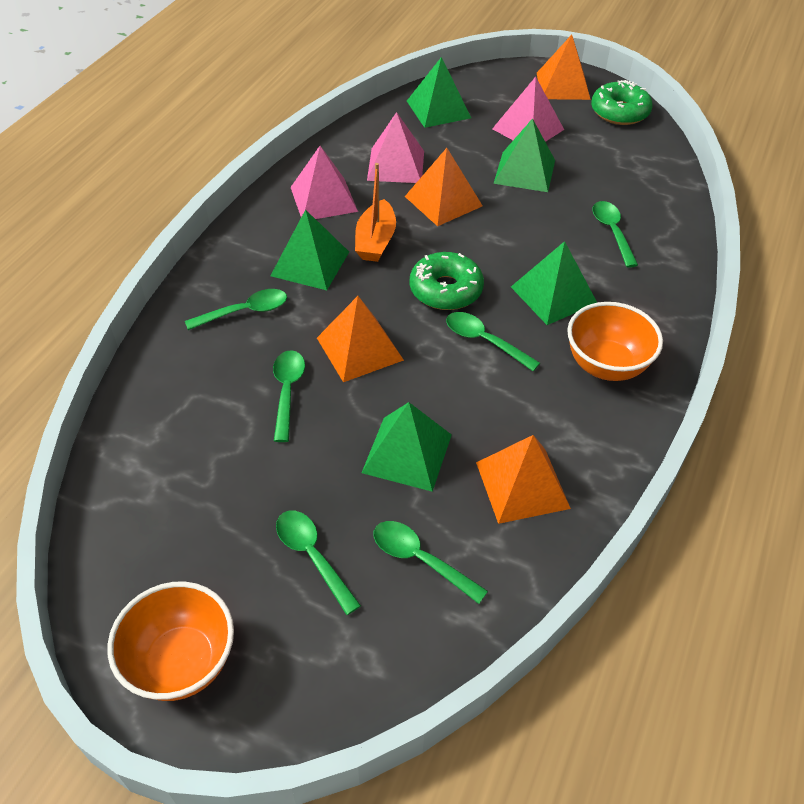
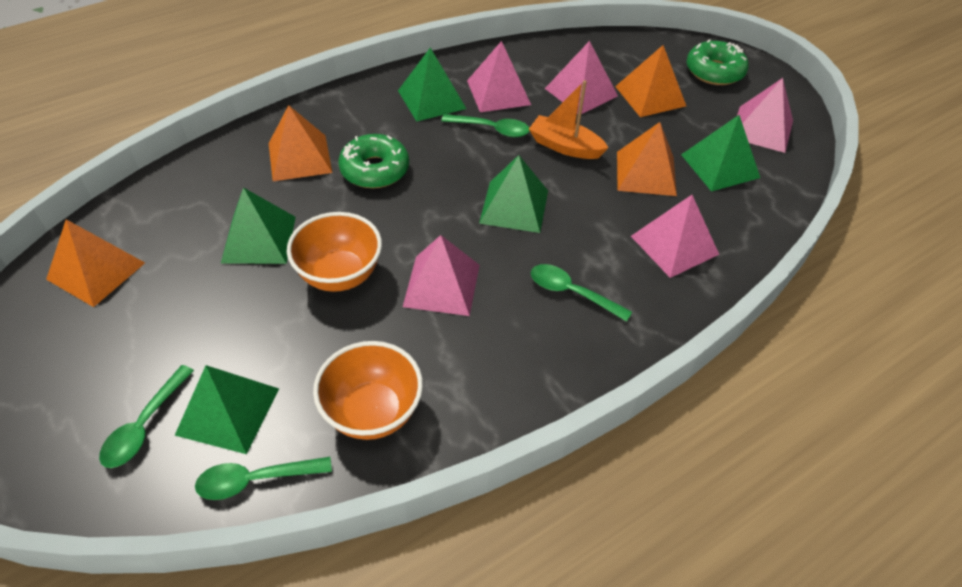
green spoon: [185,289,287,330] [273,350,305,442] [276,511,361,615] [374,521,488,604] [446,312,540,371] [592,201,638,268] = 6 -> [99,365,194,468] [195,457,332,500] [441,114,530,137] [531,264,632,322] = 4
pink pyramid: [291,146,358,219] [367,112,424,183] [492,77,564,142] = 3 -> [403,235,480,316] [467,41,531,112] [545,41,618,114] [631,195,719,278] [737,78,793,153] = 5

